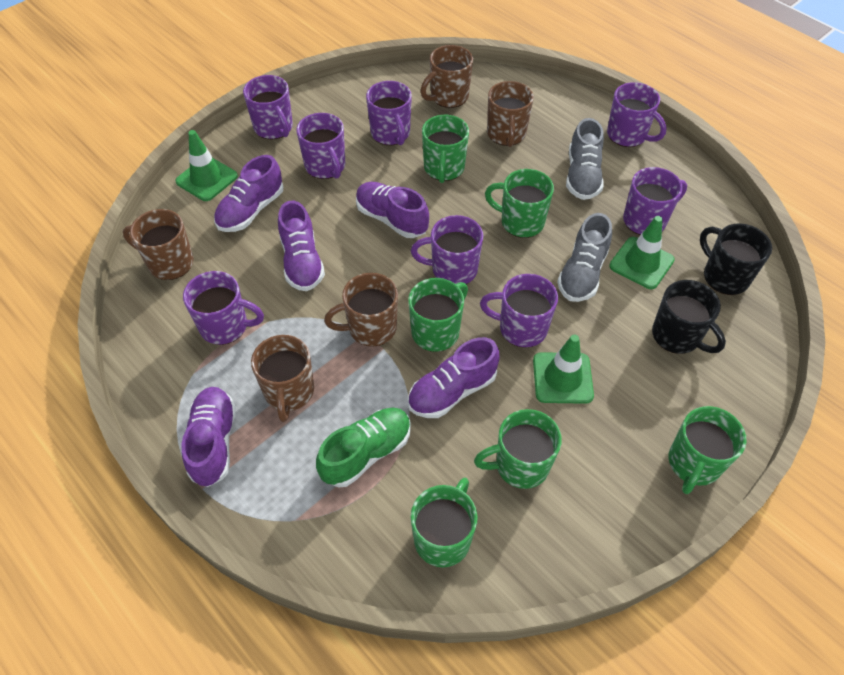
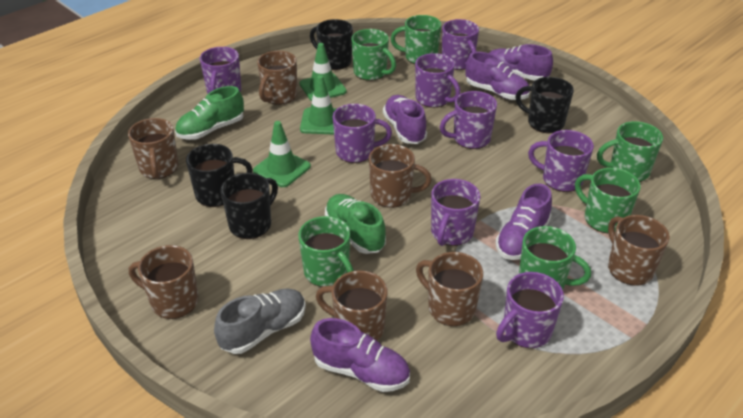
black mug: [652,280,726,354] [700,223,772,295] = 2 -> [186,144,253,207] [221,173,278,239] [310,19,353,70] [515,77,574,133] = 4
brown mug: [123,209,194,280] [251,335,314,422] [324,273,398,347] [421,45,473,108] [487,81,534,147] = 5 -> [128,118,179,179] [129,245,199,319] [257,51,297,105] [316,270,388,341] [369,144,432,208] [416,252,483,326] [608,215,670,286] = 7
green shoe: [316,408,411,487] = 1 -> [175,86,244,140] [325,194,386,254] = 2
grey shoe: [557,213,612,302] [566,118,604,200] = 2 -> [214,288,306,354] = 1

